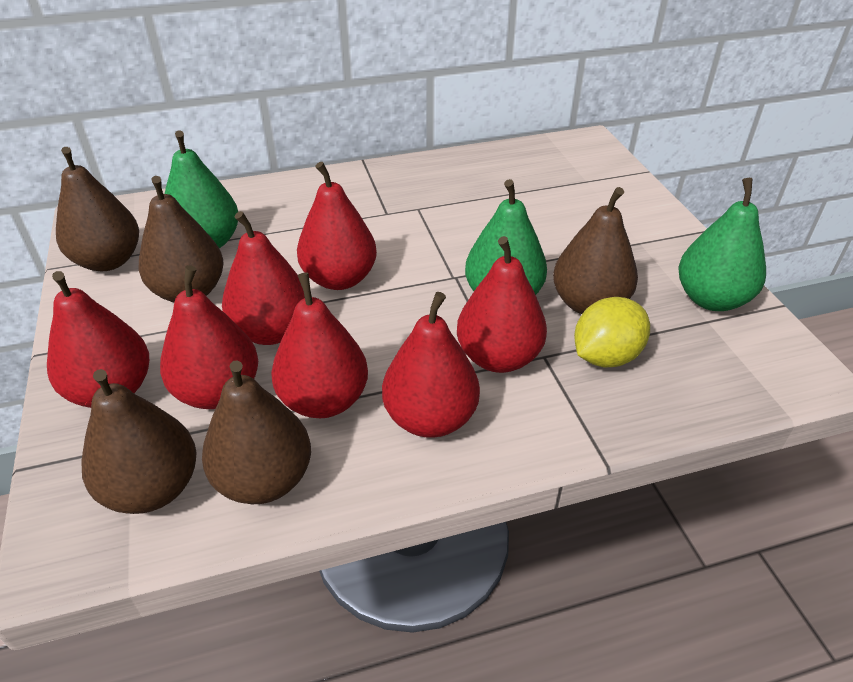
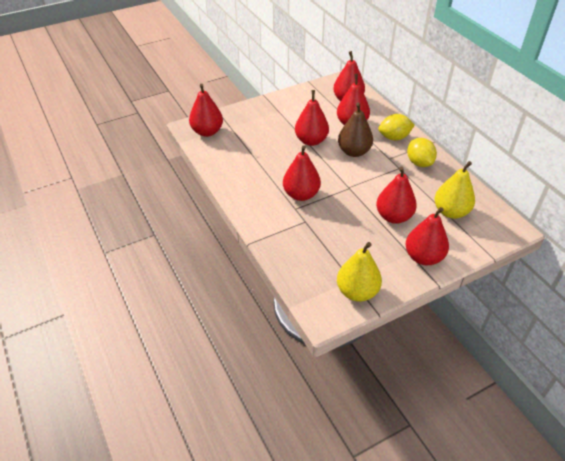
brown pear: [56,147,139,271] [81,369,197,514] [139,176,224,302] [202,360,311,504] [553,187,638,314] = 5 -> [338,103,373,157] = 1
green pear: [165,130,238,248] [465,179,547,295] [678,178,766,311] = 3 -> none = 0
yellow lemon: [574,297,650,367] = 1 -> [378,114,415,140] [407,138,437,167] = 2
yellow pear: none = 0 -> [337,242,382,302] [435,161,475,219] = 2

